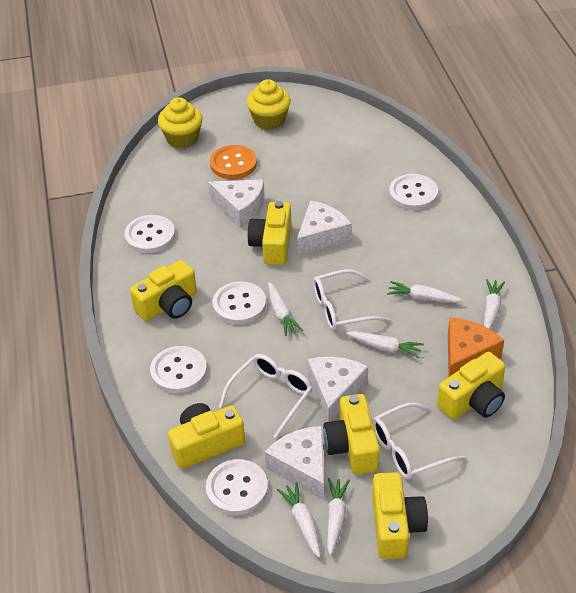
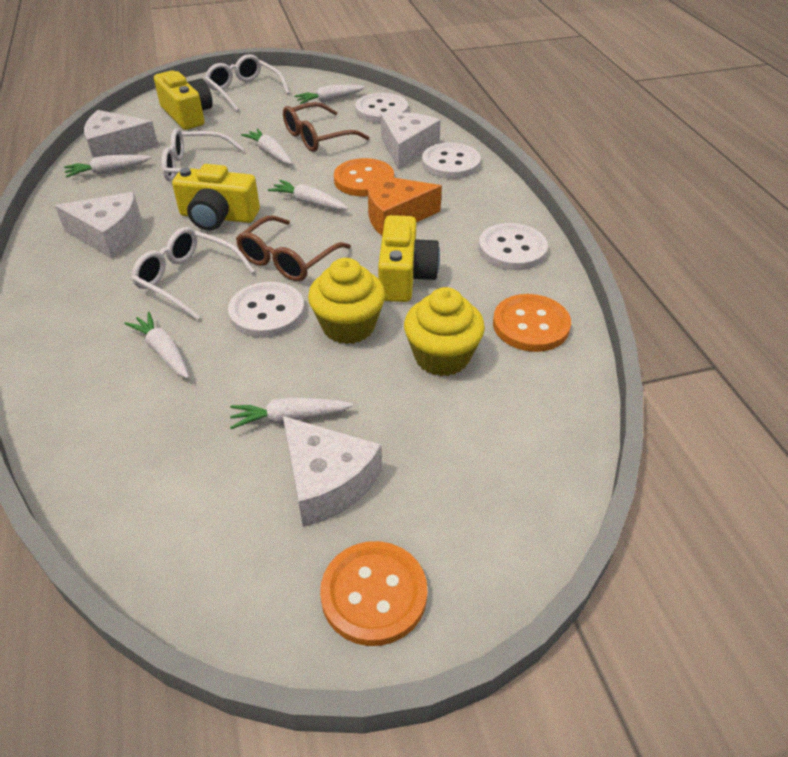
brown glasses: none = 0 -> [236,215,351,281] [283,102,370,152] = 2
orange button: [210,145,257,179] = 1 -> [320,541,427,646] [334,158,394,197] [493,294,571,352] = 3
white button: [124,215,175,253] [150,346,207,394] [206,459,268,516] [213,281,266,325] [389,174,438,210] = 5 -> [228,282,305,338] [355,93,408,123] [422,143,481,179] [479,223,548,270] = 4
yellow camera: [130,260,197,321] [168,403,245,469] [247,201,292,265] [323,394,380,474] [372,472,428,559] [437,352,505,420] = 6 -> [154,70,213,130] [172,164,260,231] [378,215,440,302] = 3

